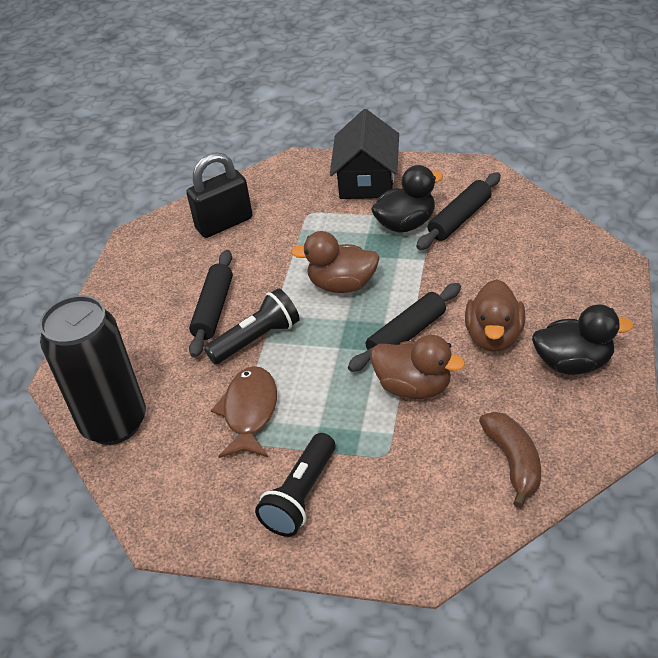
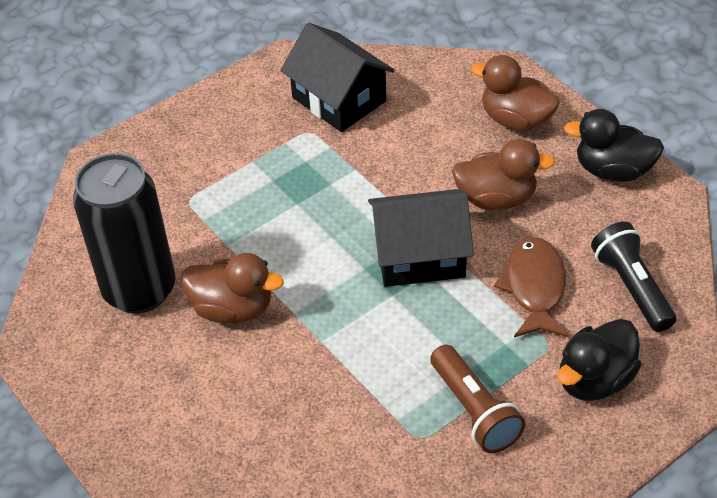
black flashlight: [204,288,300,364] [255,433,336,537] = 2 -> [591,222,676,332] = 1
black house: [330,109,399,199] = 1 -> [280,23,395,132] [368,189,474,287] = 2
black padlock: [186,152,253,238] = 1 -> none = 0
black rolling pin: [189,250,233,358] [348,283,461,372] [416,172,501,250] = 3 -> none = 0
brown banana: [479,412,541,508] = 1 -> none = 0
brown flashlight: none = 0 -> [430,345,526,453] = 1

